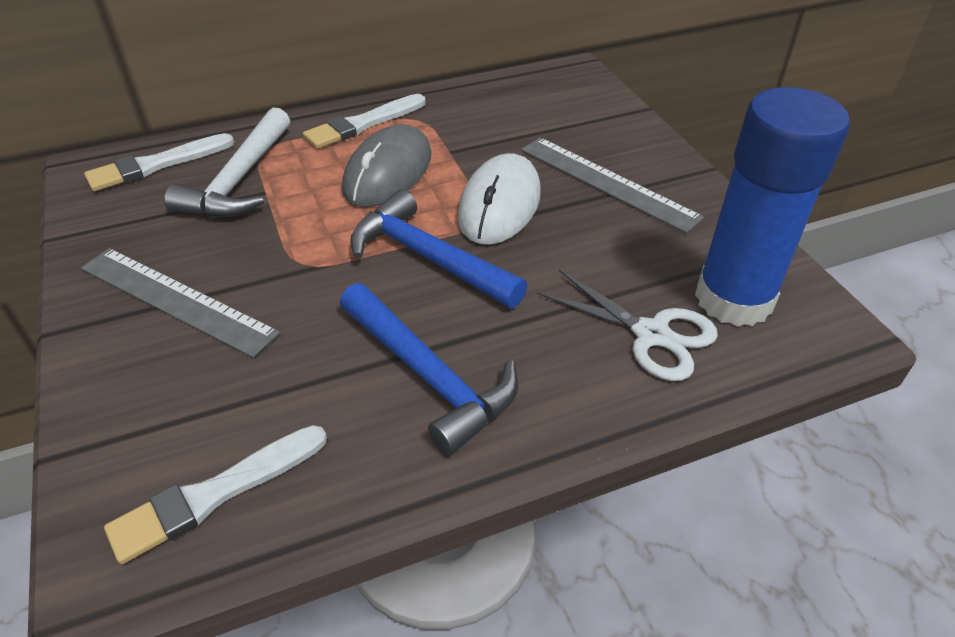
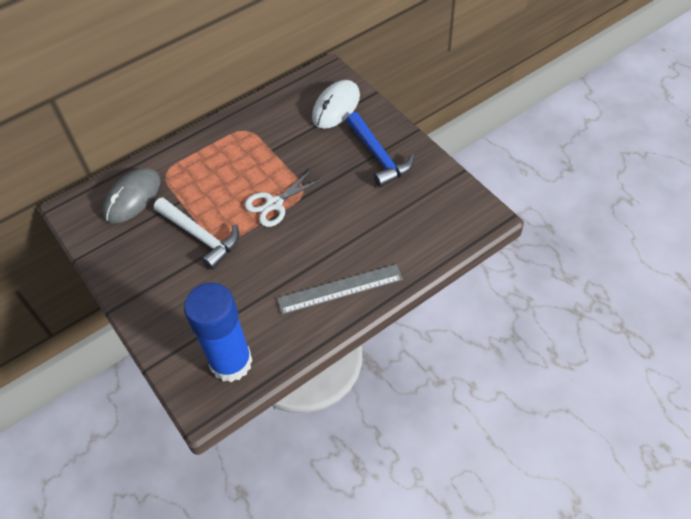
blue hammer: [340,283,519,456] [350,190,528,308] = 2 -> [346,112,415,187] = 1
grey ruler: [81,248,280,358] [521,137,704,233] = 2 -> [277,264,403,314] = 1
white brush: [84,133,234,191] [104,425,327,564] [303,94,425,149] = 3 -> none = 0

